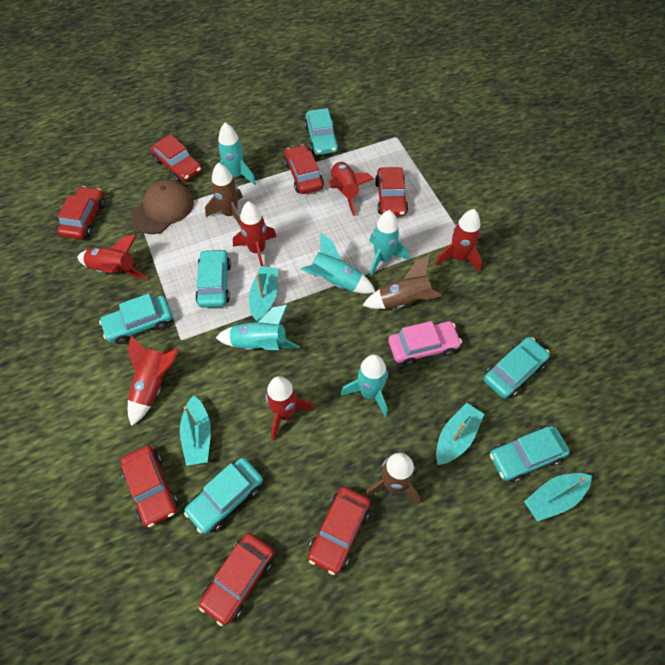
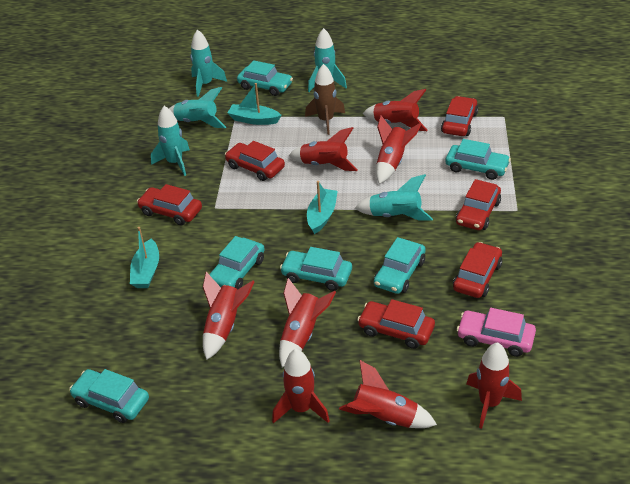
brown cap: [131,180,194,234] = 1 -> none = 0
brown rocket: [205,163,243,227] [363,255,442,309] [364,451,421,505] = 3 -> [305,64,345,135] = 1
red car: [57,186,105,240] [121,445,178,527] [150,134,202,182] [199,533,274,626] [284,145,324,194] [308,487,370,575] [375,167,408,216] = 7 -> [137,184,202,226] [225,141,285,181] [357,299,435,349] [441,96,478,136] [453,242,502,298] [456,179,501,230] = 6
red rocket: [77,235,148,280] [127,335,179,426] [233,201,277,266] [265,376,314,440] [329,161,374,216] [435,209,482,272] = 6 -> [203,272,255,360] [272,349,330,423] [279,278,336,367] [289,127,358,171] [339,360,437,428] [363,89,428,131] [376,115,422,184] [467,342,522,429] = 8
turquoise boat: [180,395,211,466] [249,266,278,321] [436,403,484,465] [524,473,592,521] = 4 -> [130,227,159,288] [227,83,281,125] [307,181,338,234] = 3

